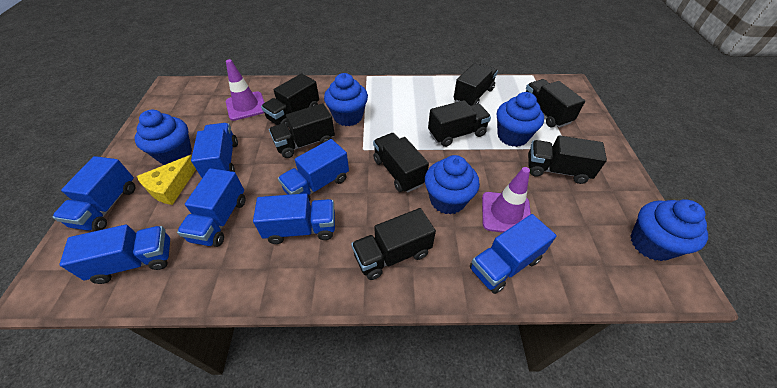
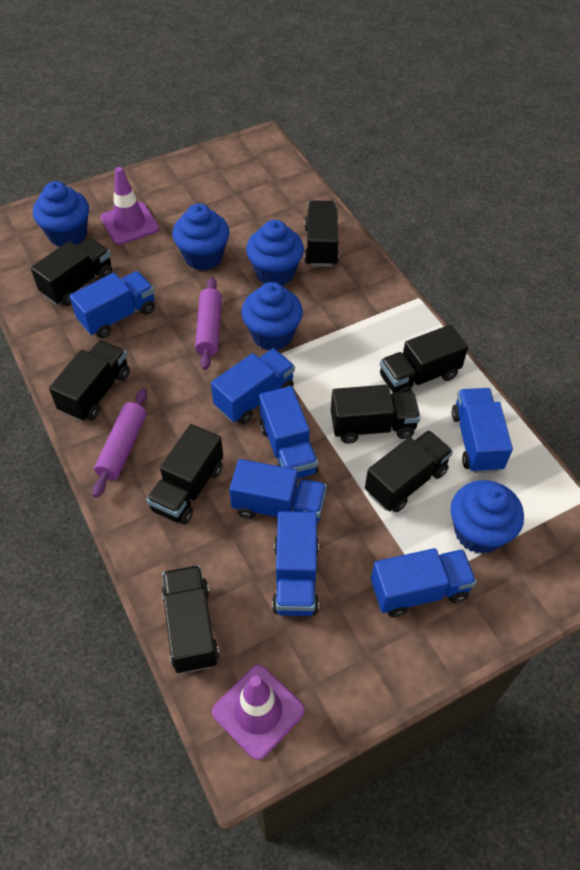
purple rolling pin: none = 0 -> [92,388,147,498] [195,277,222,370] = 2
yellow cheese: [137,155,196,205] = 1 -> none = 0

